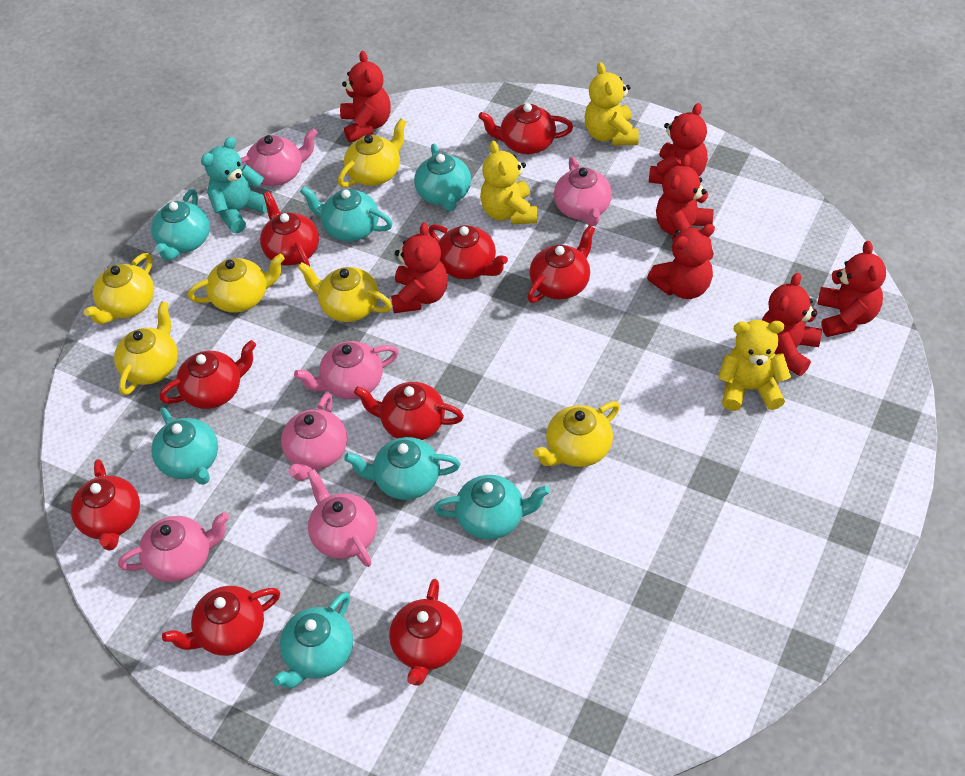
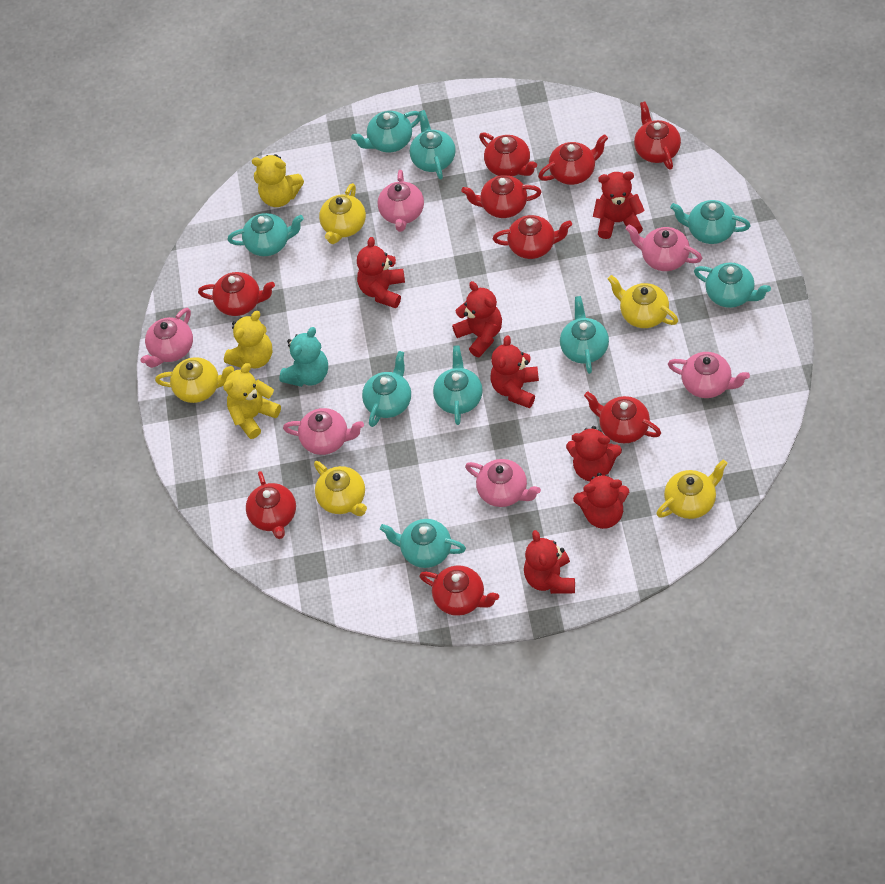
turquoise teapot: [151,189,210,261] [151,407,218,485] [272,592,353,689] [300,186,393,242] [344,437,460,500] [414,144,471,211] [434,475,550,540] = 7 -> [228,213,304,256] [351,111,420,152] [362,351,411,427] [380,519,466,568] [410,110,456,180] [433,346,483,425] [560,296,609,374] [670,200,751,244] [694,262,771,308] = 9
yellow teapot: [83,253,154,324] [114,301,178,395] [188,254,285,313] [297,262,392,322] [338,119,406,188] [533,401,620,467] = 6 -> [155,357,234,403] [314,461,367,516] [319,183,366,244] [608,275,678,328] [656,460,728,519] = 5

